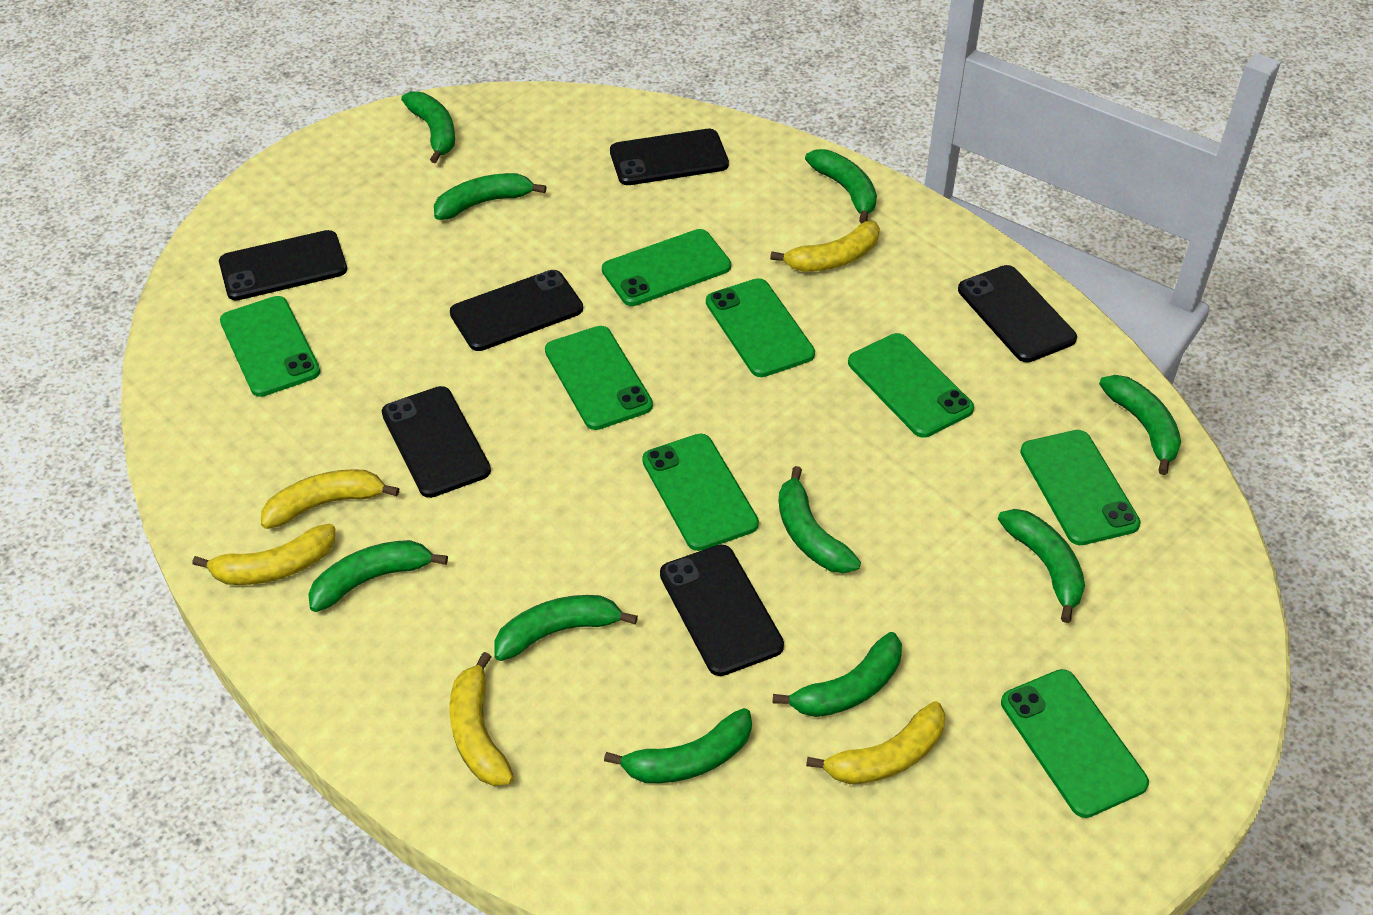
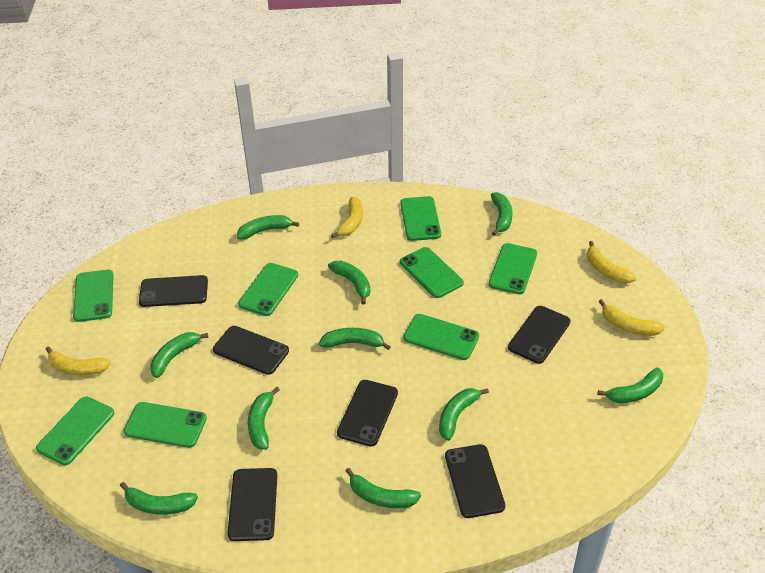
yellow banana: [192,524,335,585] [261,469,400,529] [449,652,514,786] [770,221,880,272] [806,701,946,784] = 5 -> [45,346,111,375] [331,197,363,238] [587,241,637,283] [598,299,665,336] = 4

